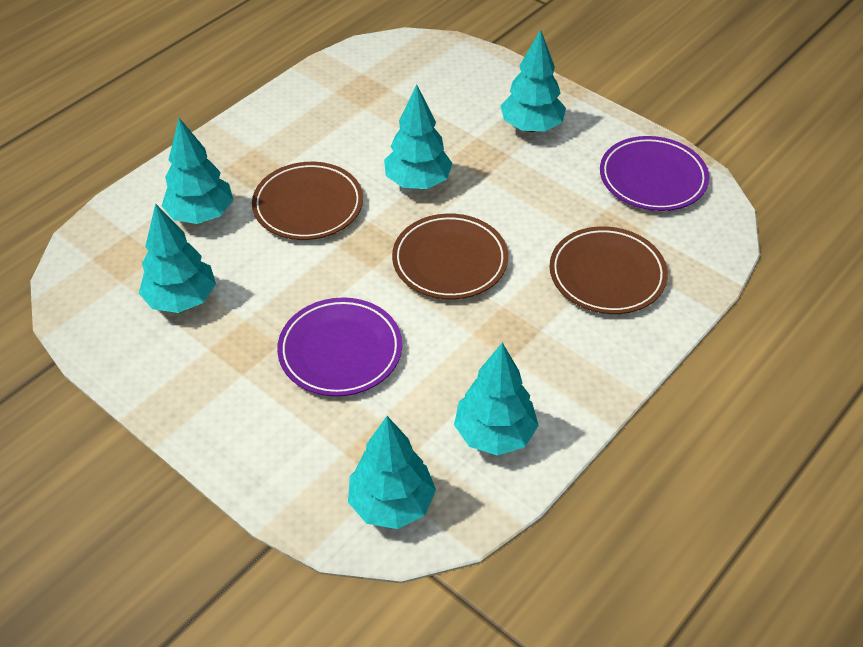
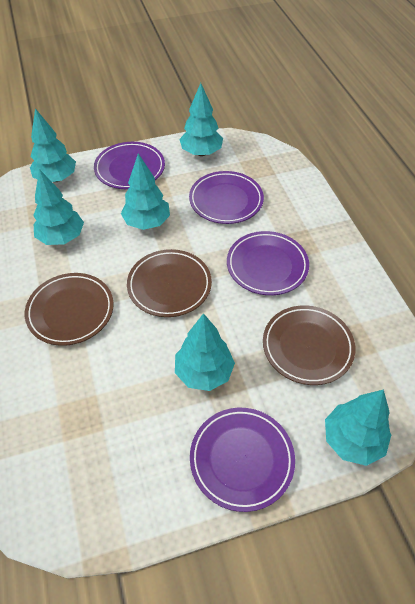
purple plate: [277,297,402,396] [600,136,709,211] = 2 -> [94,142,165,189] [189,171,264,224] [190,408,295,512] [227,231,309,295] = 4

